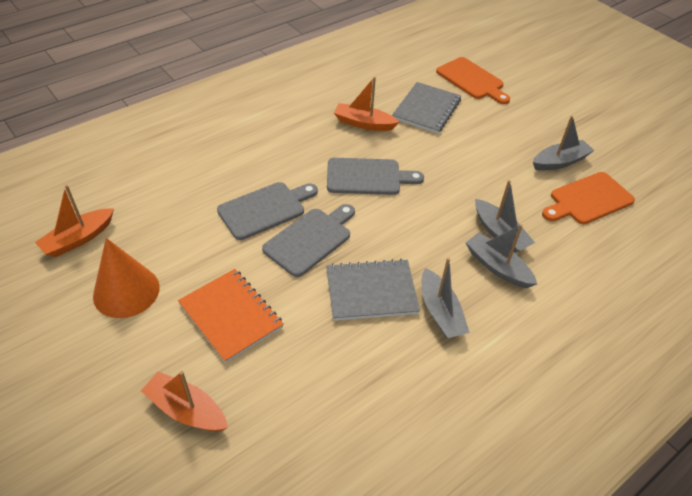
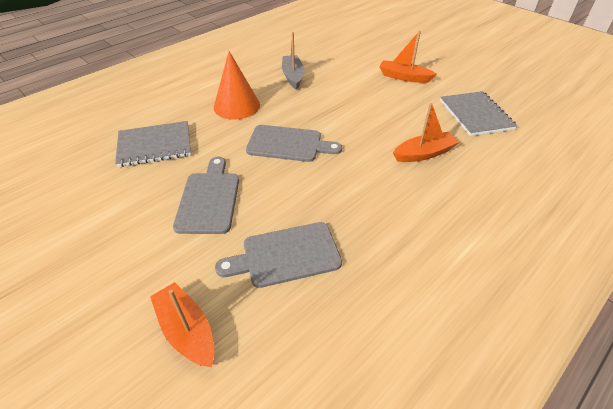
grey boat: [422,258,470,339] [466,224,537,288] [475,180,535,253] [533,116,594,171] = 4 -> [282,32,305,89] = 1
orange cutting board: [436,57,510,104] [542,172,635,224] = 2 -> none = 0
orange notebook: [178,269,284,363] = 1 -> none = 0

